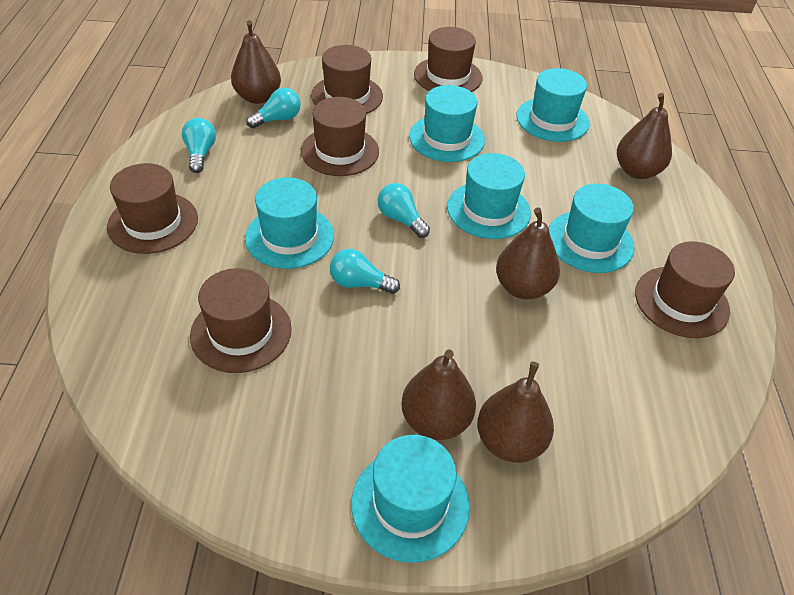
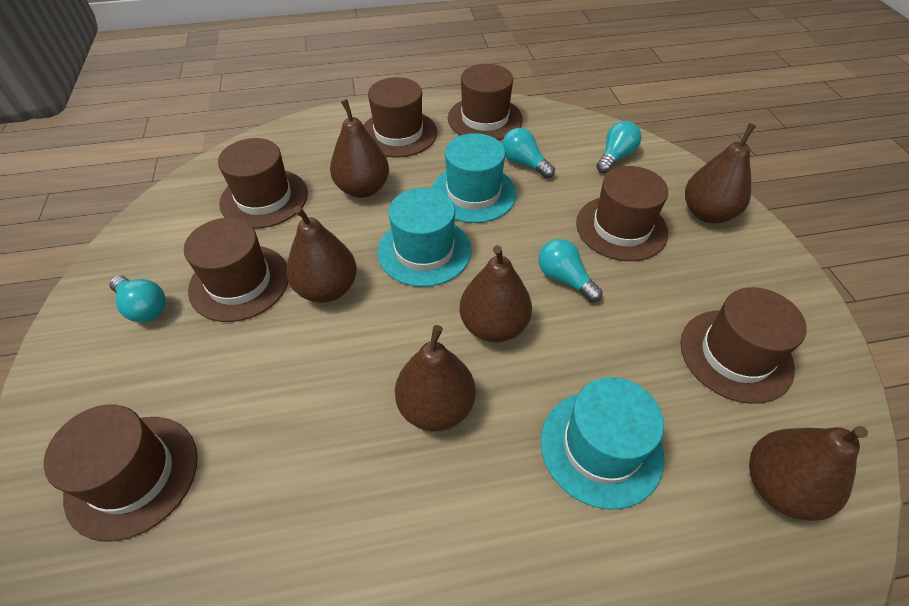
brown hat: [107,163,198,254] [190,268,292,373] [301,97,379,176] [311,45,383,114] [414,27,482,92] [635,241,735,338] = 6 -> [44,405,198,542] [184,218,288,322] [218,138,308,229] [363,77,437,157] [448,64,523,140] [576,166,668,261] [680,287,807,404] = 7
brown pear: [231,20,281,104] [401,349,476,440] [477,362,554,463] [496,207,560,299] [617,93,672,179] = 5 -> [286,206,357,303] [330,99,389,198] [395,325,476,431] [460,245,532,342] [685,123,756,223] [749,426,868,521] = 6
turquoise hat: [245,178,334,269] [351,435,470,563] [409,85,485,162] [447,153,531,239] [517,68,590,142] [549,184,634,273] = 6 -> [377,188,471,287] [432,133,516,223] [541,377,665,509] = 3

